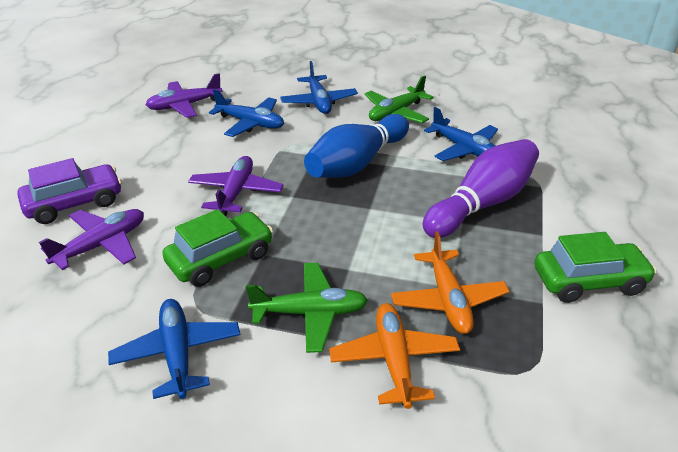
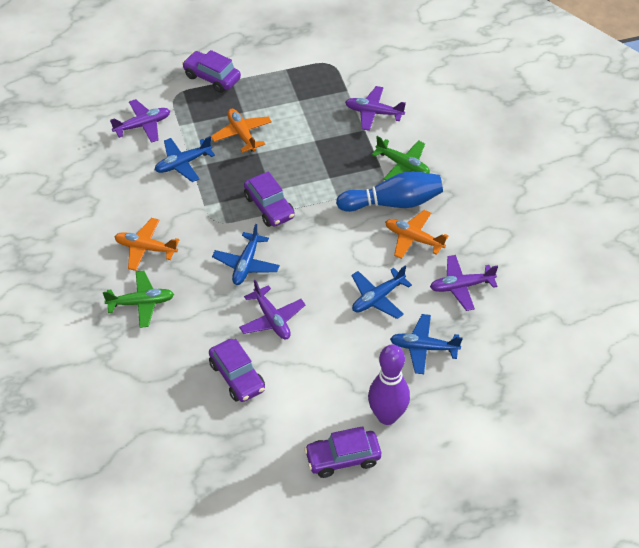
green car: [162,209,273,287] [534,232,657,303] = 2 -> none = 0
orange plane: [329,303,460,409] [391,231,510,334] = 2 -> [114,218,179,271] [211,109,272,153] [385,210,448,259] = 3
purple car: [17,158,122,224] = 1 -> [182,50,241,93] [209,339,265,402] [244,171,295,227] [304,426,381,478] = 4
purple plane: [39,209,144,270] [145,73,222,118] [188,156,284,216] = 3 -> [110,99,170,143] [239,280,305,340] [345,86,406,131] [430,255,498,311] = 4

